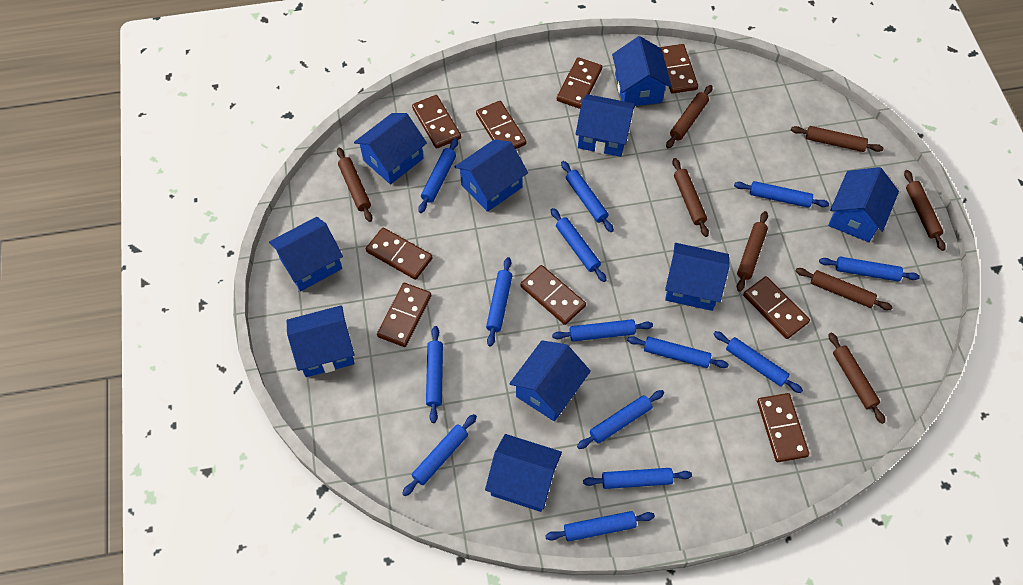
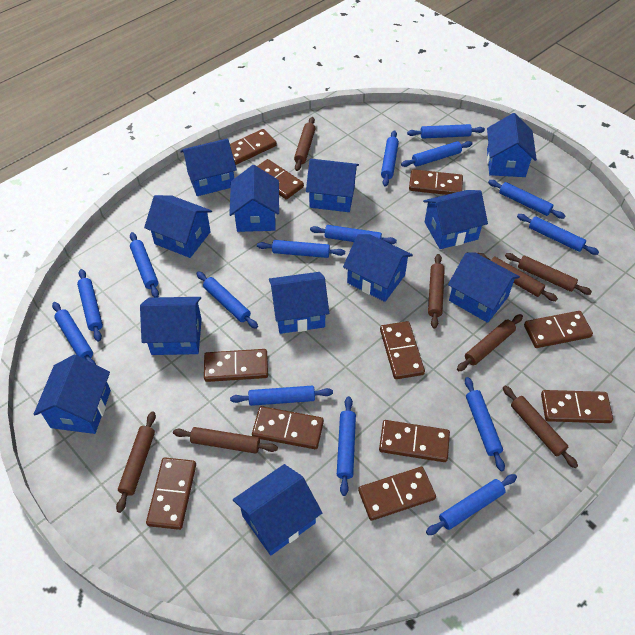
blue house: [269,217,343,291] [287,305,355,377] [354,113,427,185] [455,139,528,212] [485,434,562,512] [509,340,591,421] [575,94,636,157] [612,36,671,106] [665,243,730,311] [828,167,899,242] = 10 -> [33,355,111,434] [140,297,202,355] [144,195,212,258] [180,138,237,196] [229,165,279,232] [233,464,322,556] [269,272,329,334] [306,159,359,212] [343,234,413,302] [423,190,488,249] [448,253,520,323] [487,113,537,177] = 12
blue rolling pin: [402,414,477,496] [418,138,458,213] [426,326,443,423] [486,257,512,346] [545,511,655,542] [551,208,607,282] [552,319,653,342] [561,161,614,232] [577,390,664,449] [583,468,692,489] [627,336,729,368] [714,331,803,393] [734,181,829,208] [819,257,920,281] = 14 -> [52,302,96,365] [77,269,103,342] [130,232,159,297] [196,272,258,329] [230,385,333,406] [257,240,345,258] [310,225,397,244] [337,396,356,496] [381,130,399,187] [401,141,472,167] [407,124,485,138] [426,474,517,535] [465,377,505,471] [488,180,565,219] [517,214,599,255] = 15
brown domino: [366,228,433,280] [377,283,431,347] [412,95,461,148] [476,101,527,149] [520,265,586,325] [557,57,602,109] [660,44,698,94] [743,276,810,339] [757,393,809,462] = 9 -> [146,457,196,530] [204,349,268,382] [230,129,277,165] [252,406,324,449] [257,159,304,200] [358,467,436,521] [379,420,450,462] [380,321,425,379] [409,169,463,195] [524,311,593,348] [541,390,613,423] = 11

